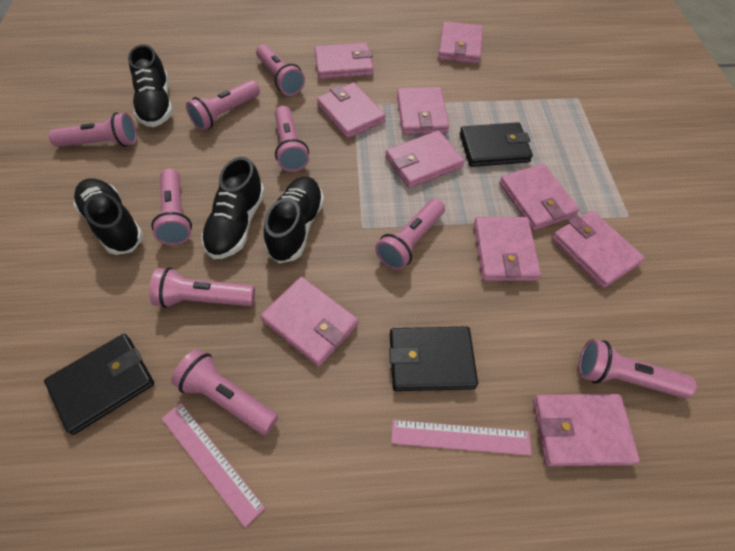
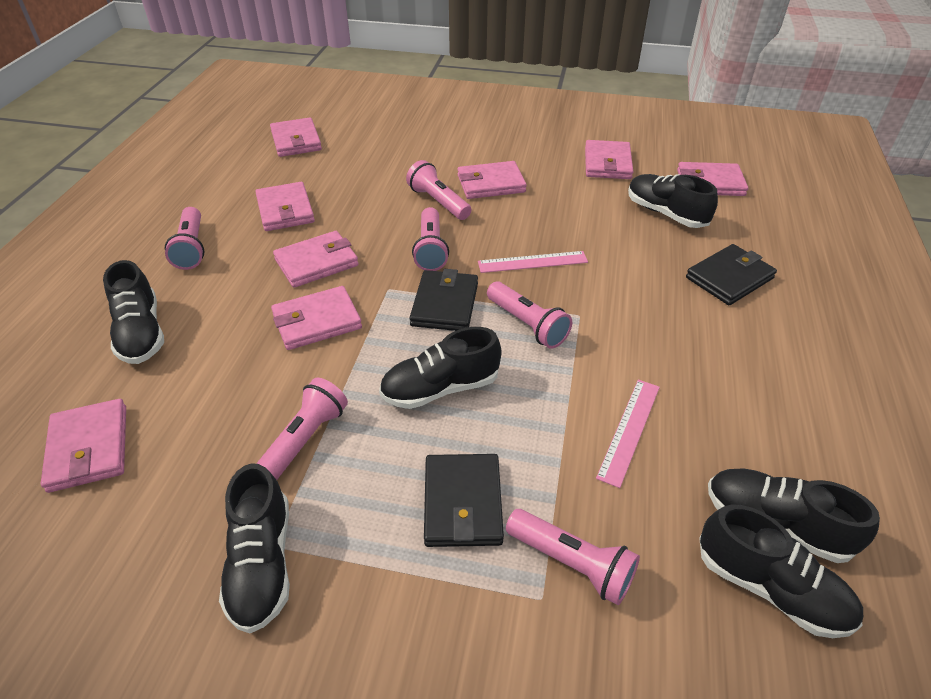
black shoe: [73,179,143,255] [128,45,173,127] [201,157,265,259] [264,177,324,263] = 4 -> [103,260,164,364] [219,463,290,633] [379,327,501,409] [628,174,718,228] [699,504,863,638] [708,468,880,563] = 6
pink flashlight: [49,112,137,147] [149,267,255,308] [151,168,192,245] [171,349,278,435] [186,80,260,131] [256,44,305,96] [275,106,309,172] [375,199,445,270] [578,339,697,398] = 9 -> [165,207,205,270] [256,378,348,480] [406,160,471,220] [412,207,449,271] [487,282,572,349] [506,509,640,605] = 6
pink wallet: [260,277,358,366] [315,43,374,79] [317,82,386,138] [385,130,464,188] [397,87,449,135] [438,21,483,64] [474,217,541,281] [499,164,580,230] [533,394,640,466] [552,211,645,288] = 10 -> [41,399,126,493] [255,182,315,231] [270,117,322,157] [271,286,362,350] [273,231,359,288] [457,161,527,199] [585,140,633,179] [677,162,748,196] = 8

